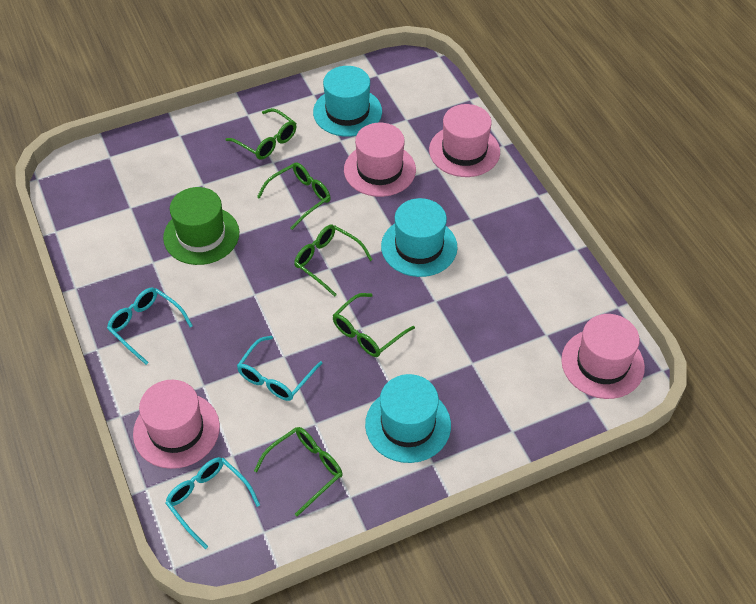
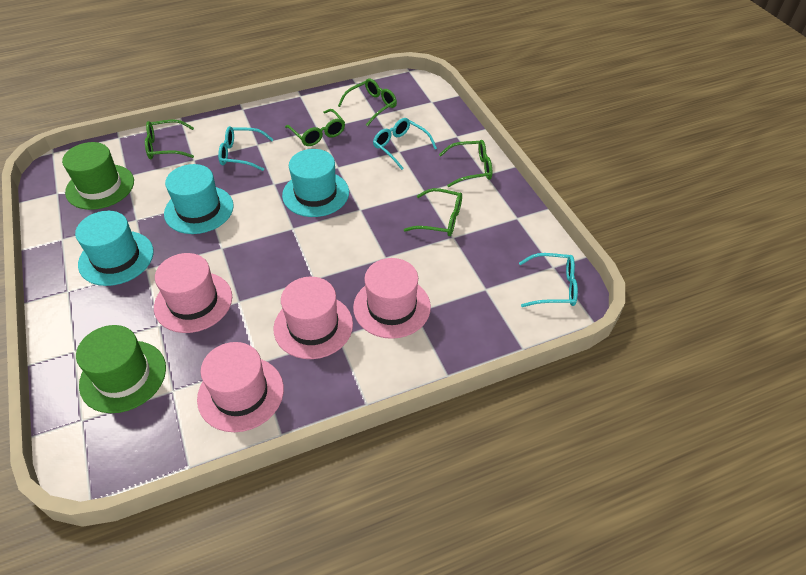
green hat: [163,187,239,265] = 1 -> [62,142,134,210] [76,325,166,413] = 2

